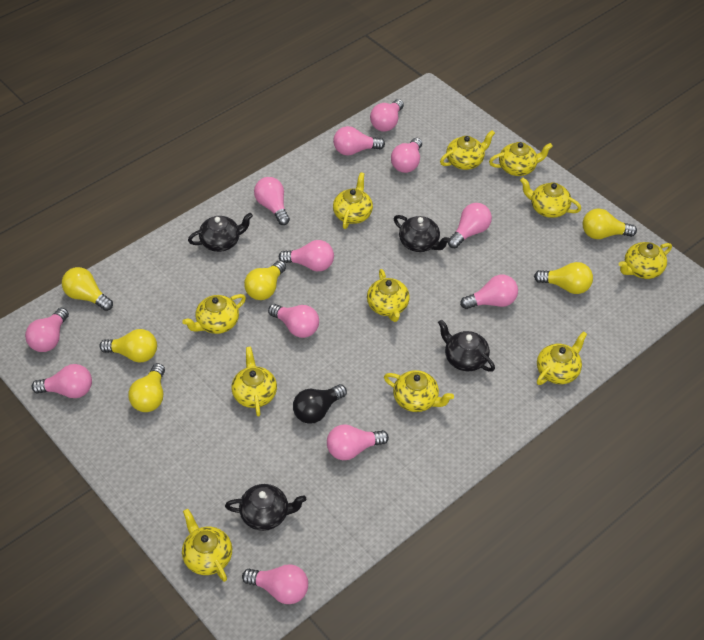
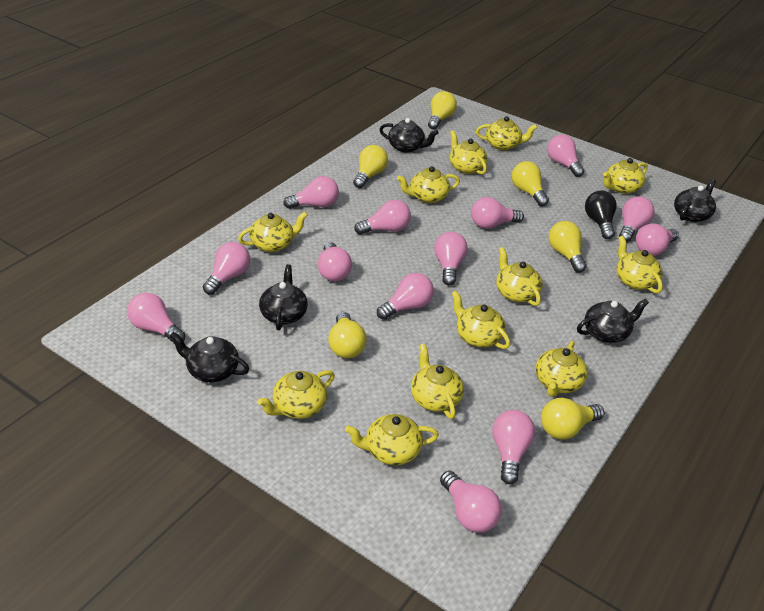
black teapot: [188,213,253,252] [225,484,306,531] [394,215,451,252] [438,319,495,372] = 4 -> [170,332,249,383] [259,264,308,330] [379,118,439,153] [577,299,649,343] [674,179,716,222] = 5
pink light bulb: [25,308,69,352] [32,364,92,398] [242,564,308,604] [254,177,290,225] [268,304,319,338] [279,240,334,271] [327,424,389,460] [333,126,385,155] [370,99,404,132] [391,138,422,173] [448,203,492,248] [460,275,518,309] = 12 -> [127,293,185,344] [203,242,250,295] [283,176,339,209] [317,242,352,281] [354,200,411,235] [377,273,434,320] [434,232,468,285] [440,471,502,533] [471,197,524,229] [492,410,535,484] [547,135,584,177] [619,196,654,242] [636,223,679,256] = 13
yellow teapot: [182,294,246,334] [182,509,232,582] [232,347,277,416] [333,172,373,229] [367,269,410,322] [384,370,454,412] [440,130,495,170] [489,142,553,176] [520,177,581,218] [537,331,587,385] [619,242,672,279] = 11 -> [238,212,308,252] [258,370,335,419] [345,414,439,465] [397,166,460,203] [411,344,464,419] [450,130,488,175] [452,291,510,349] [476,116,538,150] [496,247,543,306] [536,341,588,397] [603,158,648,194] [616,236,663,293] = 12

